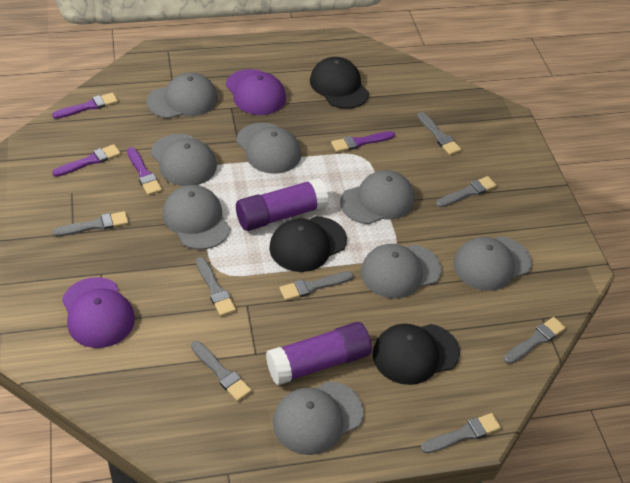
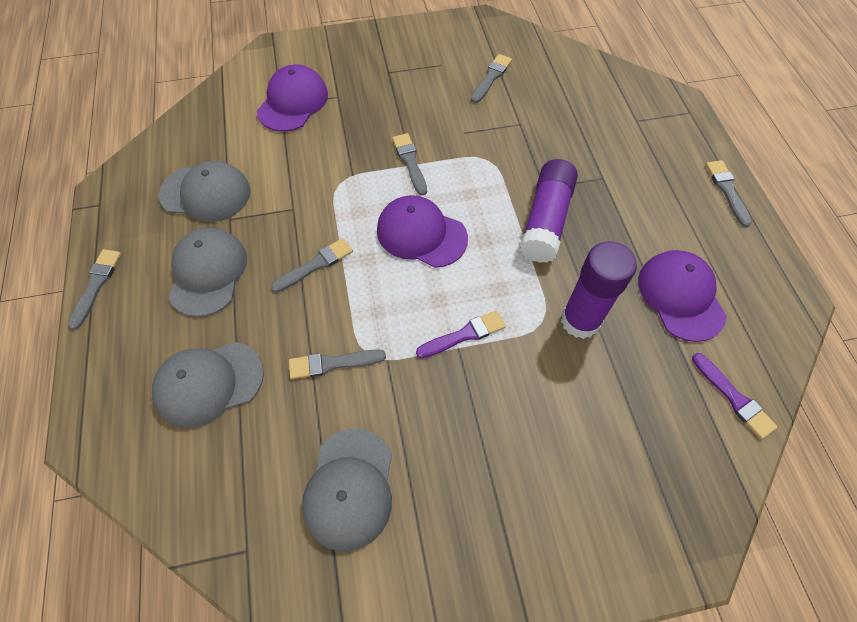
black cap: [269,217,347,272] [310,57,369,109] [373,324,460,385] = 3 -> none = 0
grey brush: [53,211,129,236] [191,341,252,401] [196,257,236,316] [280,271,354,301] [417,112,461,155] [421,413,501,453] [436,176,497,207] [504,317,566,364] = 8 -> [68,249,121,330] [271,238,353,292] [289,349,386,379] [392,133,427,195] [471,54,512,103] [706,160,752,227] = 6
grey cap: [146,73,218,119] [151,134,217,186] [163,185,230,250] [236,123,301,174] [273,381,364,455] [340,170,415,224] [361,244,442,298] [453,236,532,291] = 8 -> [152,342,264,428] [159,161,251,222] [169,228,247,317] [302,429,392,551] = 4
purple brush: [52,93,118,119] [52,144,121,177] [127,147,162,195] [331,131,395,152] = 4 -> [416,310,506,358] [692,353,778,439] = 2
purple cap: [62,277,135,348] [226,69,286,115] = 2 -> [257,65,328,132] [377,195,468,268] [638,250,727,342] = 3

